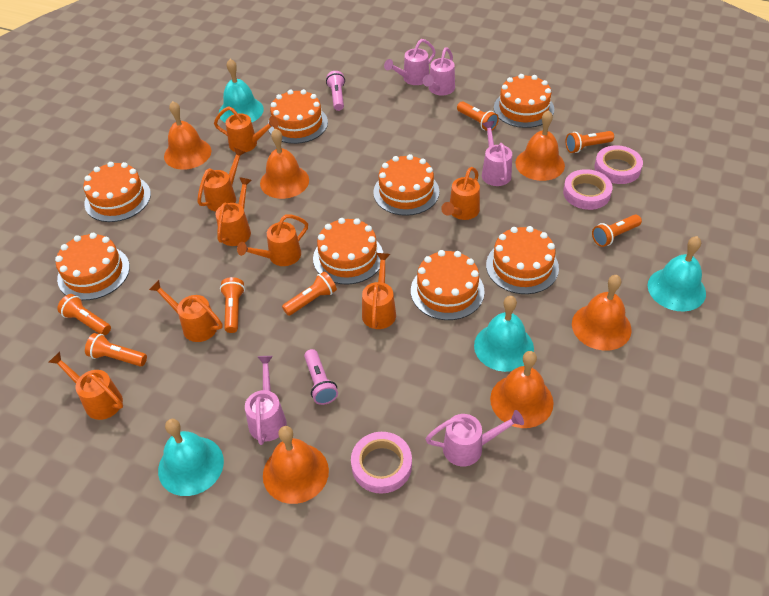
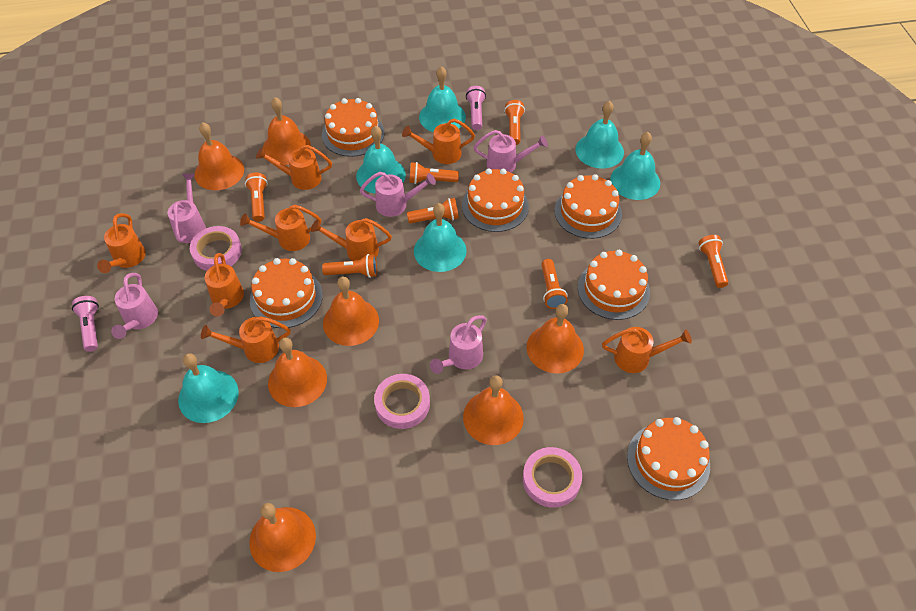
orange bell: [164,101,211,170] [260,129,309,199] [263,426,329,504] [490,351,554,428] [515,110,565,181] [572,275,632,351] = 6 -> [194,122,244,190] [249,503,316,572] [263,97,311,165] [268,337,327,407] [323,277,379,346] [463,375,524,445] [526,304,584,374] = 7
orange cake: [55,233,130,300] [83,162,151,222] [268,89,328,144] [313,218,383,285] [373,154,439,216] [411,250,485,320] [486,226,559,294] [494,74,554,128] = 8 -> [250,258,323,328] [322,98,384,157] [462,168,529,232] [554,174,622,239] [578,250,650,320] [627,417,710,500] = 6
turquoise bell: [158,419,224,496] [219,59,264,123] [474,296,534,372] [648,236,706,311] = 4 -> [178,353,239,423] [356,126,406,194] [414,203,467,272] [419,66,466,132] [576,101,624,169] [610,132,660,200] = 6

